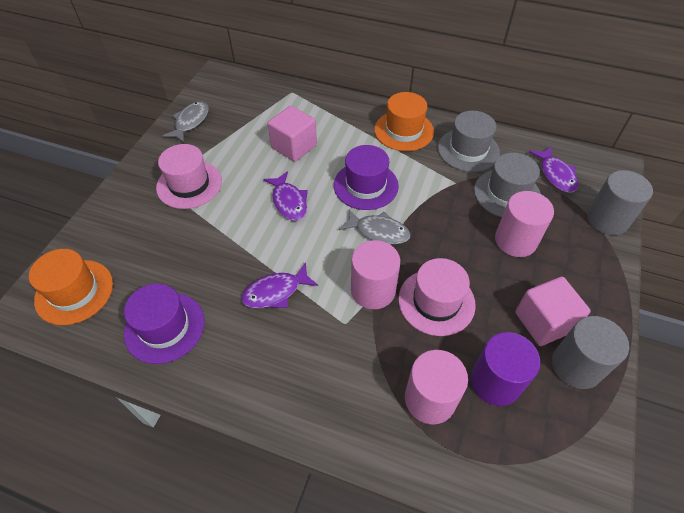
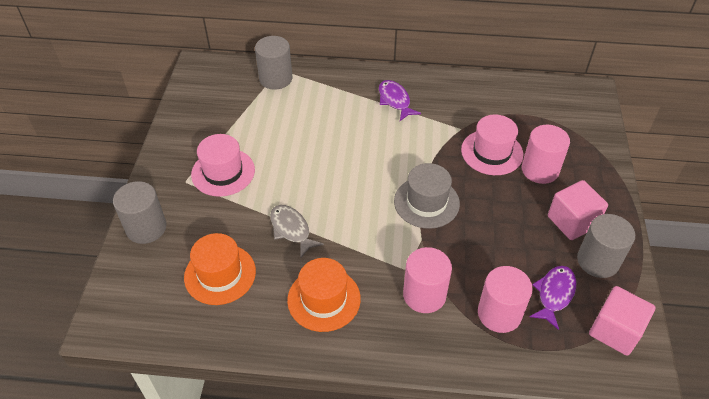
grey cylinder: [552,316,629,389] [587,170,653,235] = 2 -> [113,181,167,244] [255,36,292,90] [577,214,635,278] = 3
grey fish: [163,101,209,143] [339,209,410,244] = 2 -> [270,205,324,258] = 1
grey hat: [438,111,500,172] [474,153,541,217] = 2 -> [394,163,460,229] = 1
purple cylinder: [471,332,540,406] = 1 -> none = 0
purple fish: [241,263,318,308] [263,171,308,221] [529,146,578,193] = 3 -> [379,80,421,121] [529,266,576,330] = 2
purple hat: [124,283,205,364] [334,145,399,210] = 2 -> none = 0

